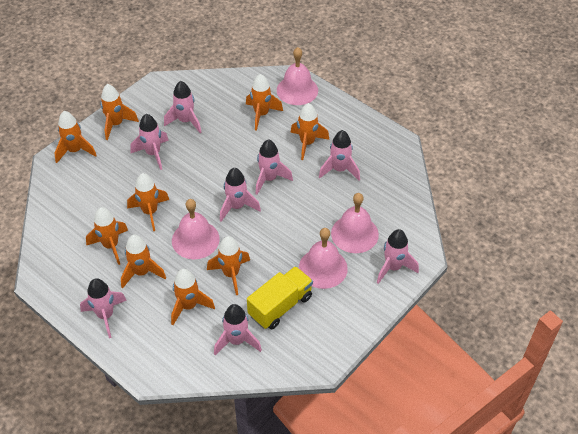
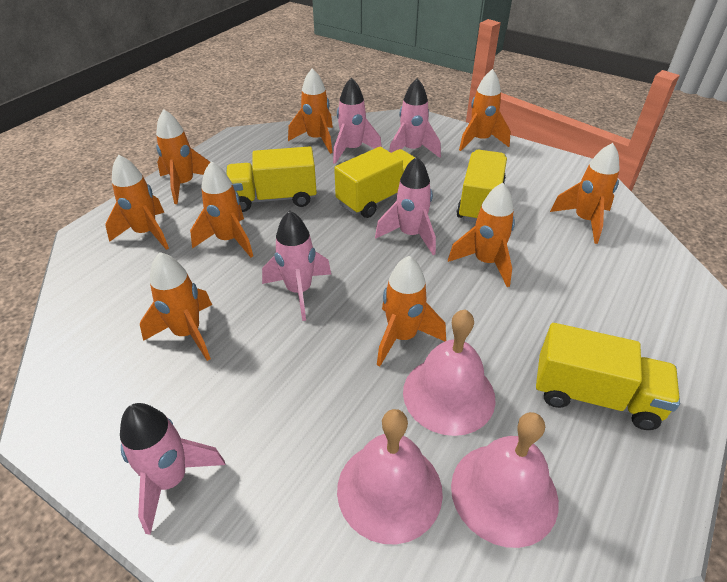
pink bell: [172,199,220,259] [277,47,318,105] [299,228,348,289] [331,193,379,253] = 4 -> [337,409,443,544] [403,309,496,436] [451,412,559,548] = 3
pink rocket: [80,278,127,338] [131,114,169,170] [164,81,202,133] [214,304,262,355] [220,168,261,222] [255,139,293,195] [319,130,360,180] [377,229,419,284] = 8 -> [120,403,225,535] [262,211,331,321] [333,77,382,164] [375,157,436,255] [389,78,441,158] = 5
yellow truck: [247,266,313,329] = 1 -> [226,146,317,212] [334,147,415,218] [456,150,507,222] [536,323,680,430] = 4

